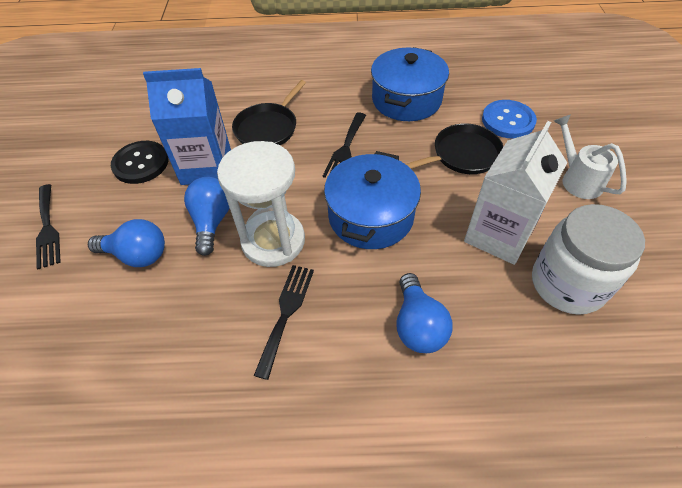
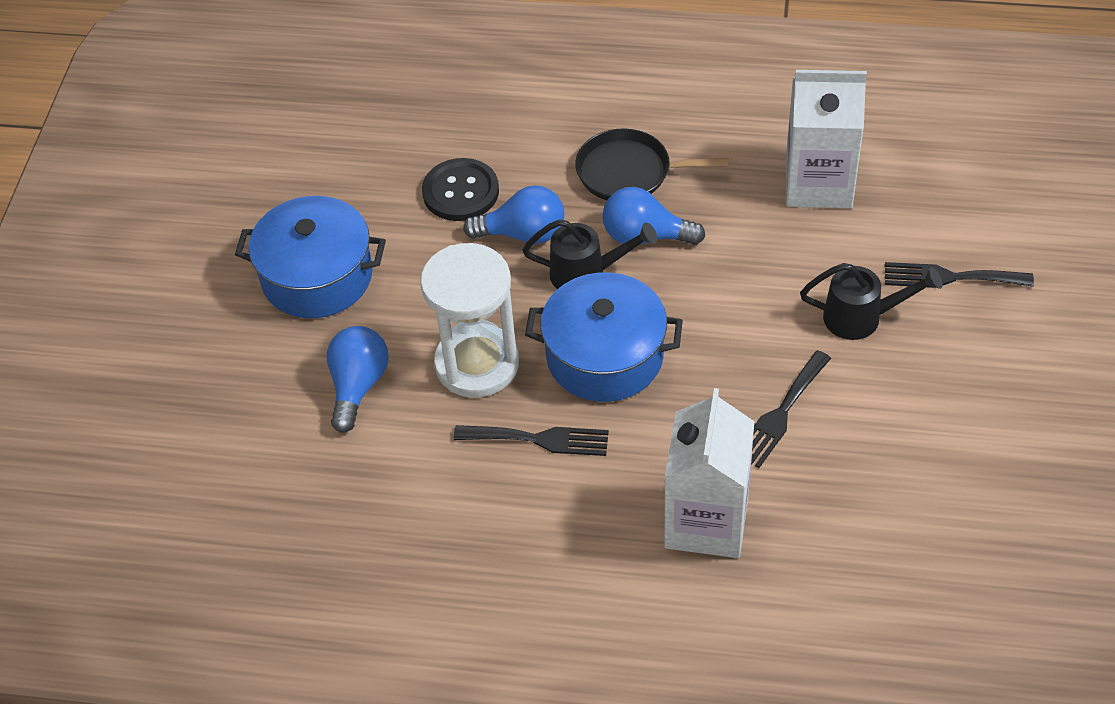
black pan: [232,80,306,145] [406,123,503,174] = 2 -> [575,128,729,200] = 1
black watering can: none = 0 -> [523,219,658,289] [800,263,942,340] = 2
blue button: [482,100,537,139] = 1 -> none = 0
blue carton: [143,68,231,185] = 1 -> none = 0
white carton: [464,121,567,265] = 1 -> [664,388,755,558] [786,70,867,208] = 2
white jar: [532,204,645,315] = 1 -> none = 0
white watering can: [554,114,627,199] = 1 -> none = 0

